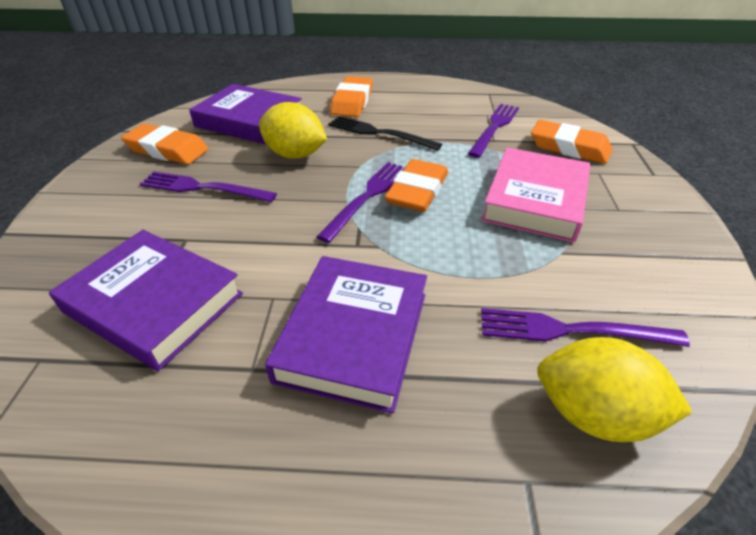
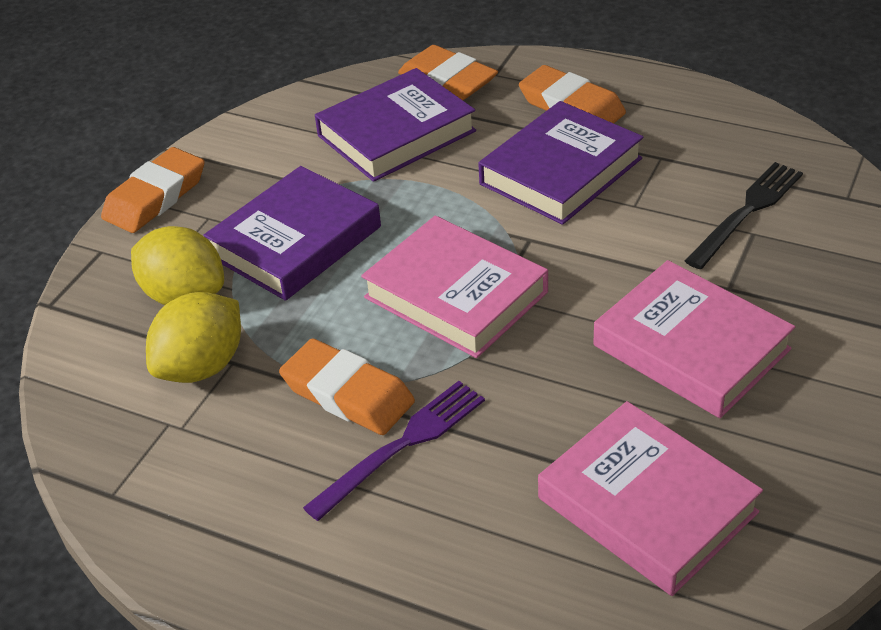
pink book: [481,147,590,243] = 1 -> [361,216,548,358] [538,401,763,596] [593,260,795,418] = 3
purple fork: [140,171,277,202] [316,162,405,243] [468,104,519,158] [481,308,690,347] = 4 -> [303,381,485,521] = 1

